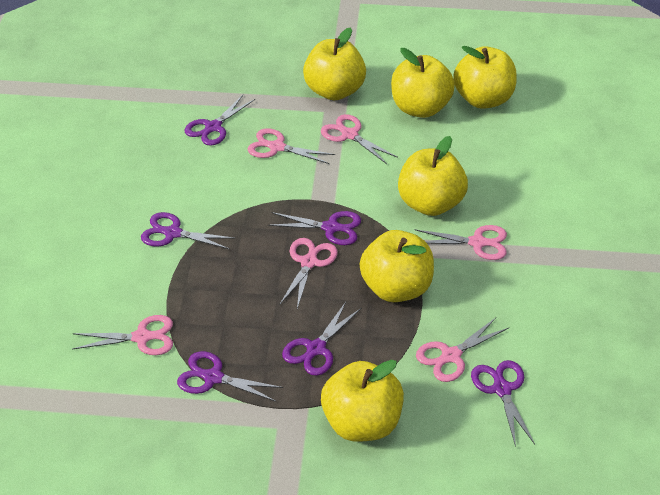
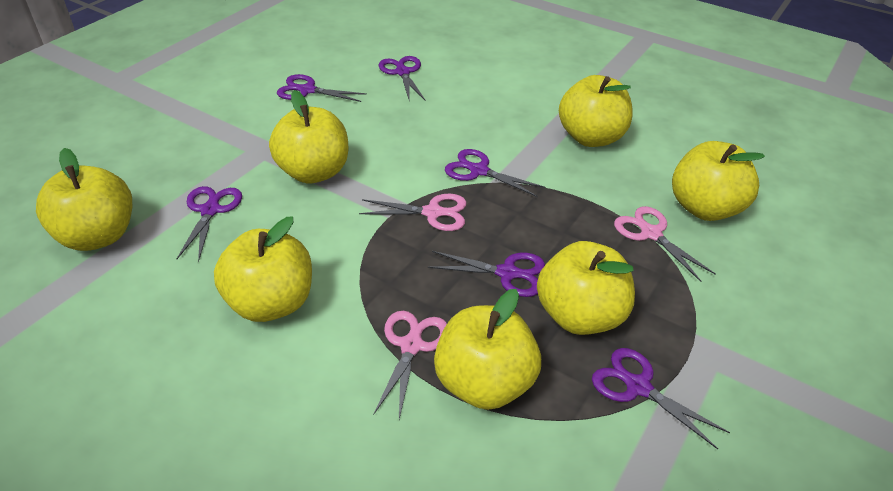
pink scissors: [72,315,173,355] [248,128,335,164] [279,238,338,309] [321,114,398,164] [415,225,507,260] [416,318,509,382] = 6 -> [359,194,467,231] [374,311,447,419] [614,206,716,282] = 3
yellow apple: [303,27,366,100] [321,360,404,442] [360,230,434,302] [391,48,455,118] [398,136,468,216] [453,46,517,109] = 6 -> [36,148,132,251] [214,217,312,322] [269,90,348,183] [434,289,541,410] [537,241,635,335] [559,75,633,147] [672,141,765,221] = 7

